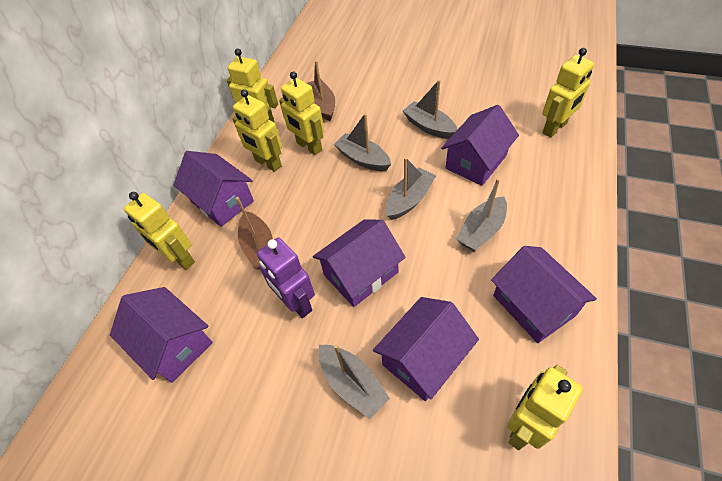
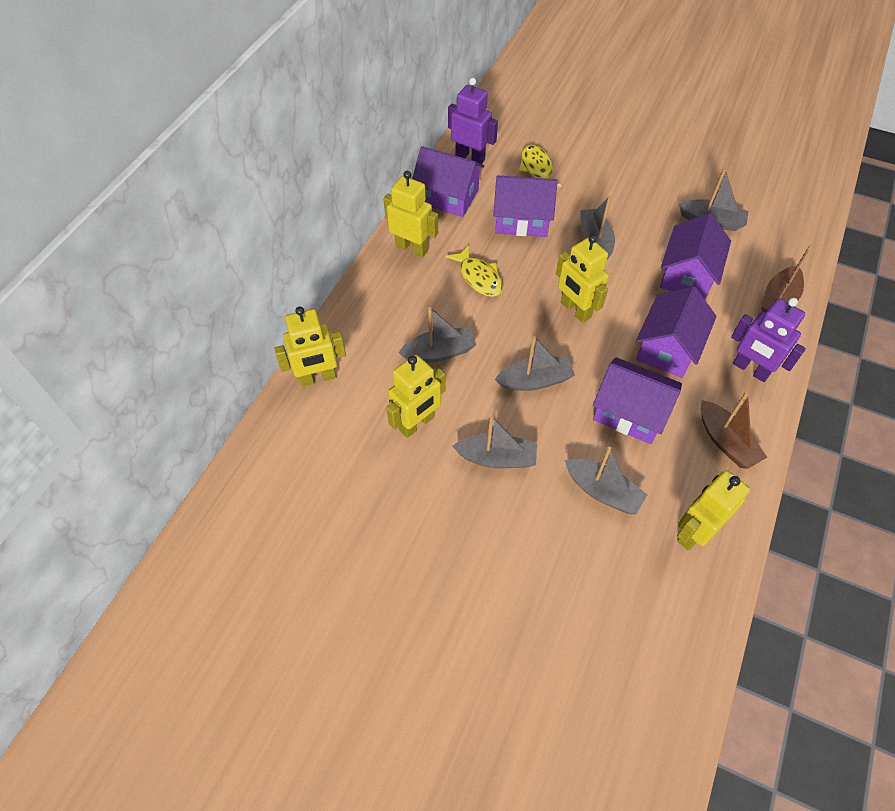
grey boat: [318,344,390,419] [334,113,391,171] [386,157,436,220] [403,80,457,139] [456,178,507,252] = 5 -> [398,307,476,363] [452,415,537,468] [495,336,575,391] [565,447,647,515] [580,196,615,260] [679,168,748,231] = 6
purple house: [110,287,213,383] [174,151,254,227] [313,219,406,307] [373,297,479,401] [441,105,519,186] [491,246,597,343] = 6 -> [412,146,484,217] [493,175,558,237] [593,357,682,444] [636,286,716,378] [660,213,731,299] = 5
purple robot: [257,238,315,318] = 1 -> [448,78,498,164] [731,298,806,382] = 2
yellow fish: none = 0 -> [446,245,503,297] [519,145,561,187] = 2
yellow robot: [124,192,195,270] [227,48,278,123] [232,89,282,172] [279,71,324,155] [507,365,583,450] [542,48,594,138] = 6 -> [274,307,346,387] [384,171,438,258] [387,355,446,438] [556,235,609,323] [677,470,750,551] = 5

